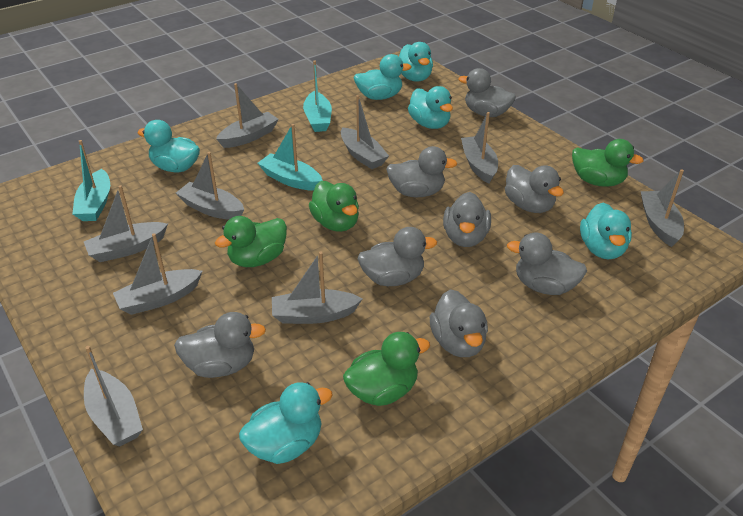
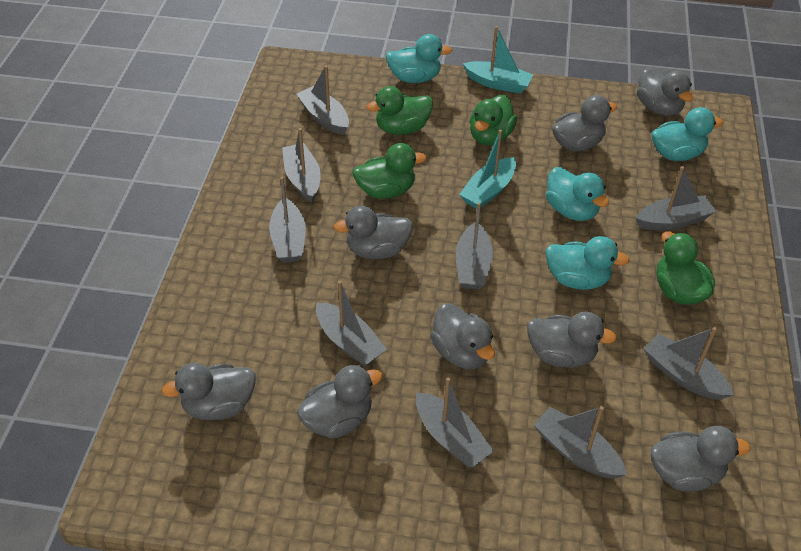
turquoise boat: [72,140,110,221] [258,124,323,191] [303,61,332,132] = 3 -> [459,130,516,209] [463,26,533,93] = 2
turquoise duck: [137,120,200,172] [239,382,333,464] [354,54,412,100] [399,42,433,82] [408,86,453,129] [580,203,632,259] = 6 -> [386,34,452,83] [546,167,609,221] [546,236,629,290] [652,107,723,161] = 4

